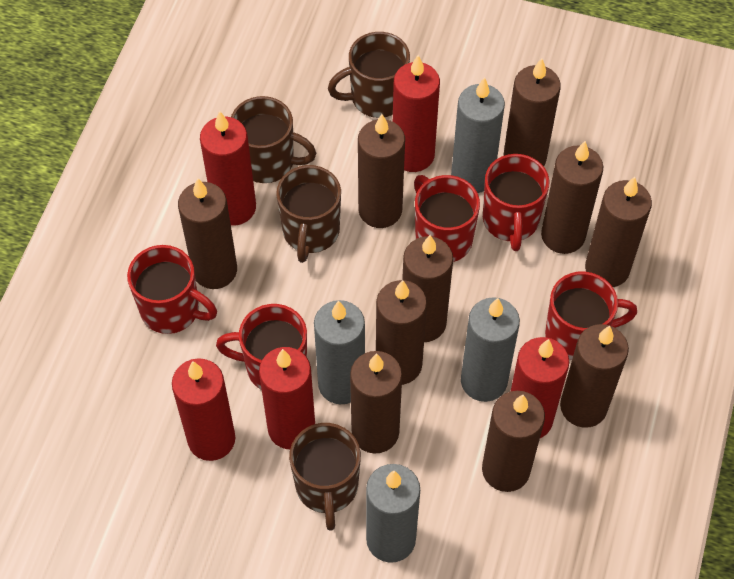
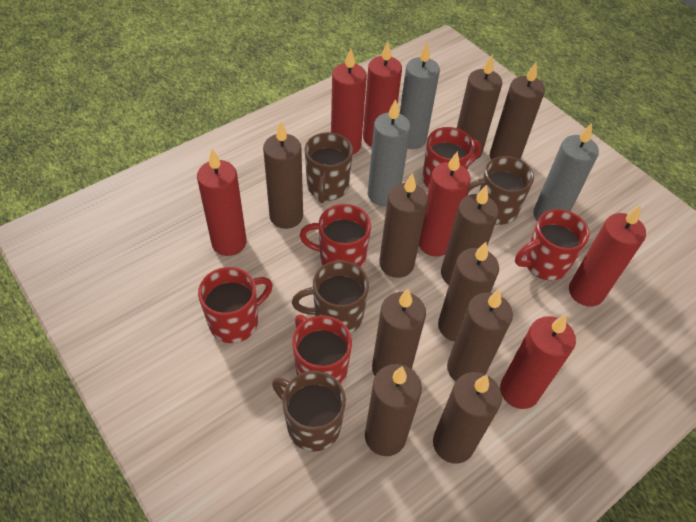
grey candle: [314,300,365,404] [366,464,420,563] [451,77,505,193] [461,297,520,402] = 4 -> [368,99,411,206] [400,43,440,149] [533,123,599,221] = 3
red candle: [172,358,235,461] [200,111,256,225] [259,347,315,449] [393,55,440,172] [511,337,569,438] = 5 -> [197,149,246,256] [331,48,367,155] [363,41,402,147] [419,151,471,256] [500,315,576,409] [569,205,646,307] = 6

